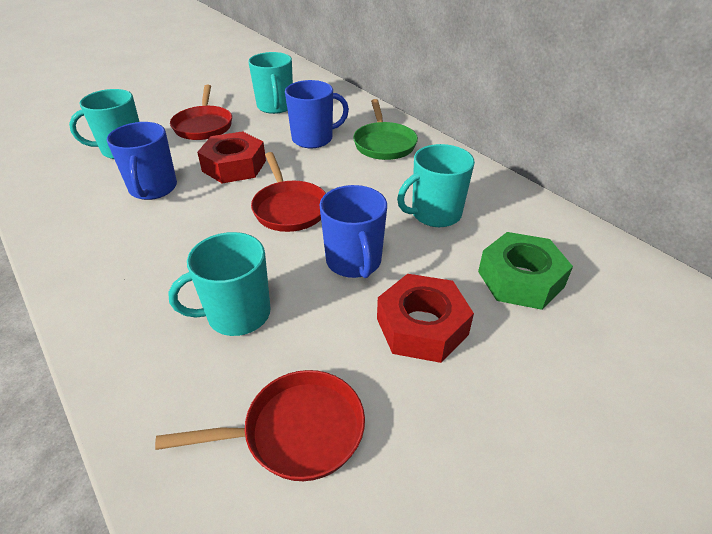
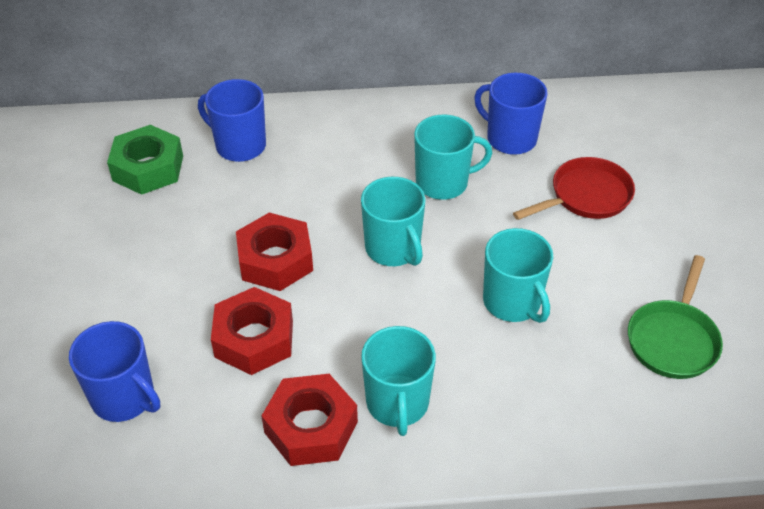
red nut: [197,131,266,183] [377,274,474,363] = 2 -> [211,287,293,375] [236,213,313,291] [261,374,358,466] = 3
red pan: [155,370,365,481] [170,85,232,140] [251,152,326,232] = 3 -> [513,157,635,220] = 1

